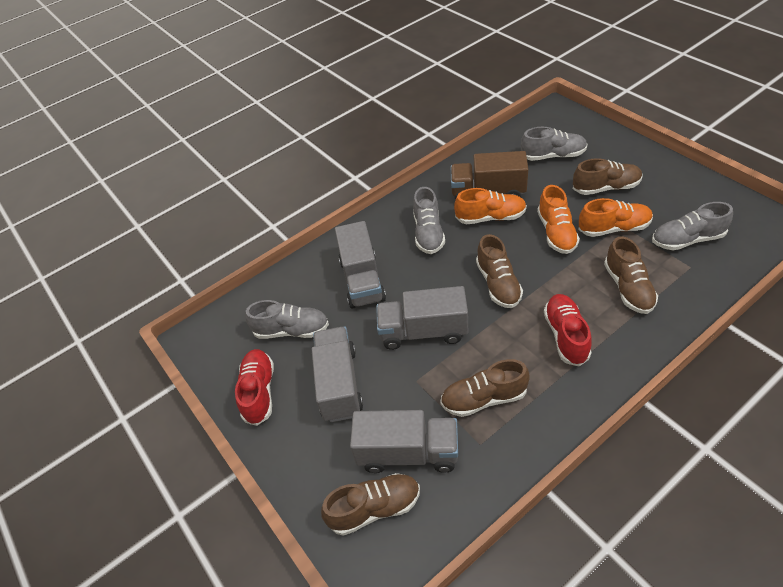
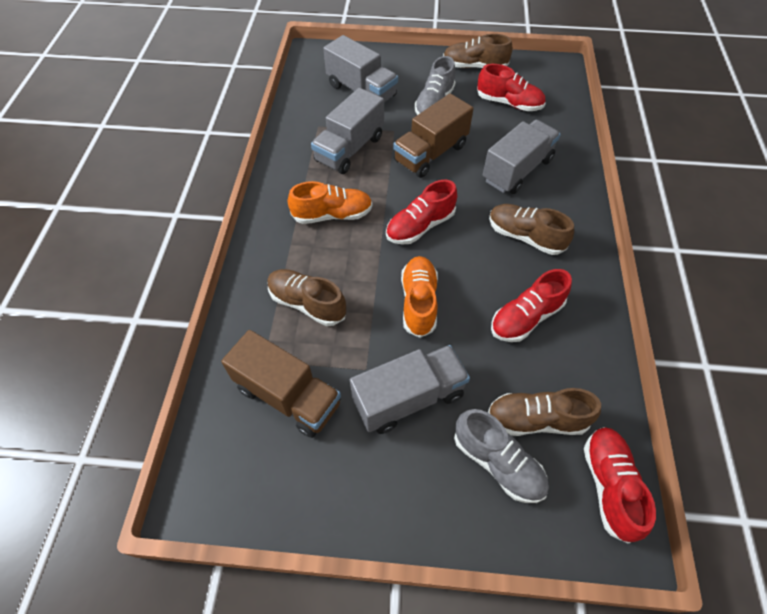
brown shoe: [321,473,420,536] [440,359,530,417] [476,234,523,308] [573,158,643,195] [604,236,658,314] = 5 -> [268,269,346,326] [443,34,512,68] [488,388,601,436] [489,204,574,255] = 4
brown truck: [451,151,528,200] = 1 -> [221,330,341,438] [393,93,473,178] = 2
grey shoe: [245,300,329,339] [413,187,445,254] [521,127,588,161] [652,202,733,250] = 4 -> [414,56,456,115] [454,409,549,503] = 2
orange shoe: [454,188,527,224] [537,185,580,254] [578,198,653,237] = 3 -> [288,181,373,224] [401,256,438,338] = 2
red shoe: [235,349,274,426] [544,294,592,366] = 2 -> [386,180,457,245] [477,64,546,111] [491,269,572,342] [584,427,656,543] = 4

